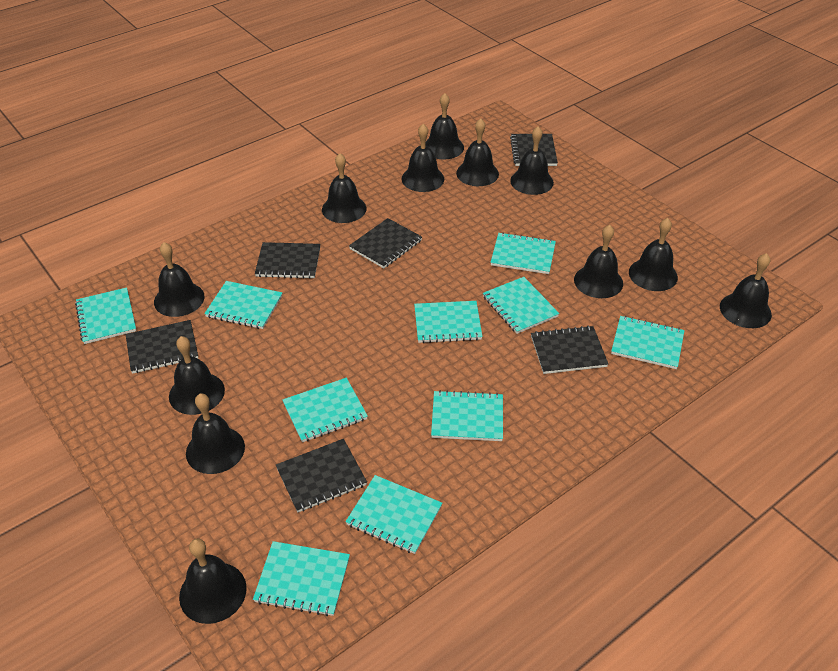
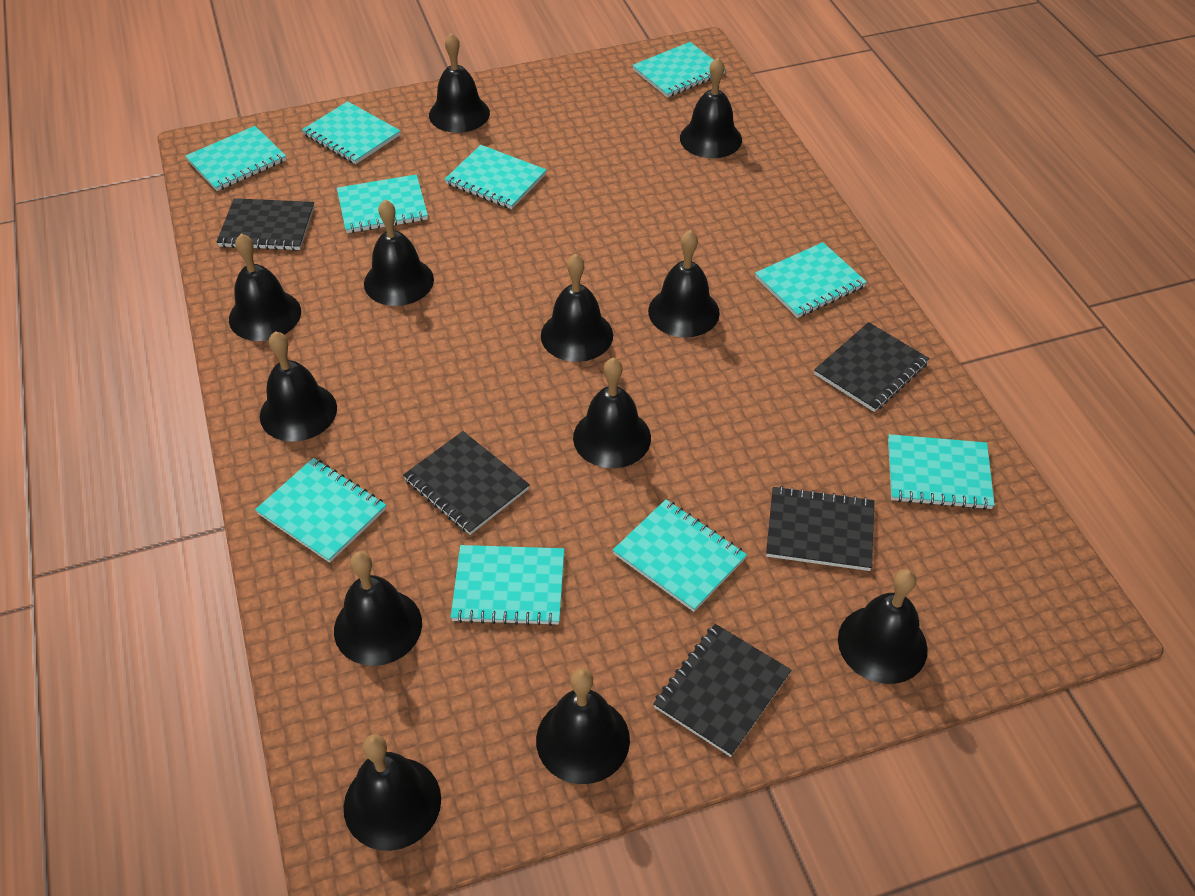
black notebook: [126,320,198,374] [255,242,320,279] [276,439,367,512] [349,218,422,269] [510,134,558,166] [531,326,608,374] = 6 -> [216,198,314,251] [403,431,530,535] [653,624,791,757] [766,486,874,571] [814,322,929,412] = 5

